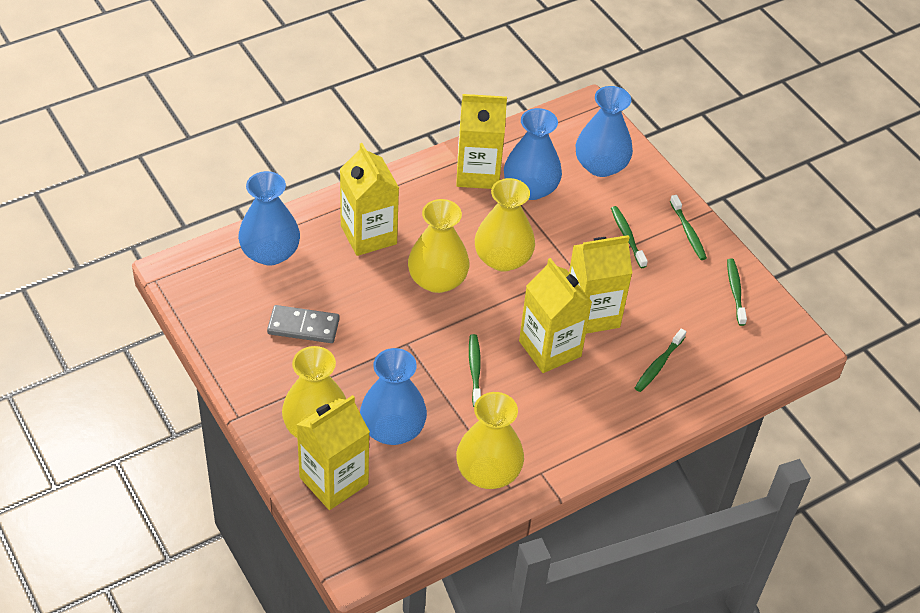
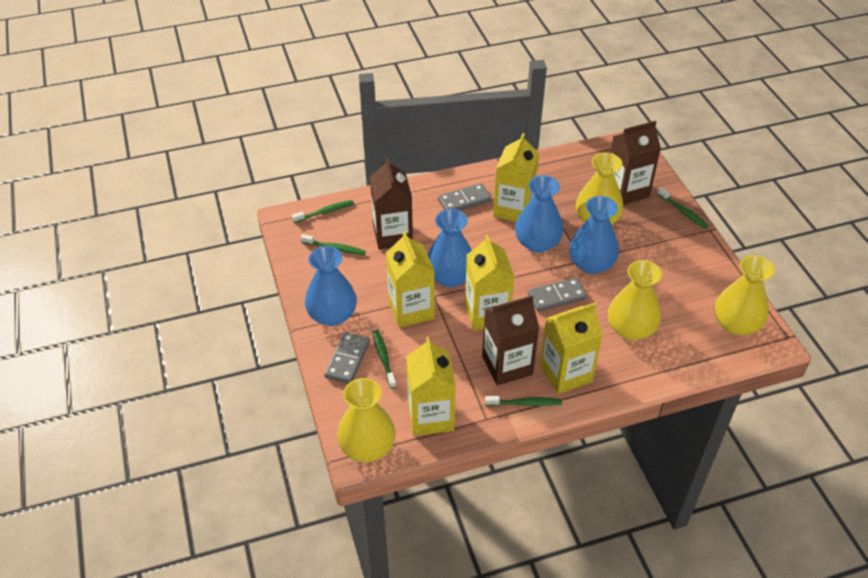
brown carton: none = 0 -> [370,158,413,249] [482,296,539,386] [610,121,661,205] = 3
grey domino: [267,305,340,343] = 1 -> [324,332,370,384] [438,183,491,211] [528,278,587,312] = 3

